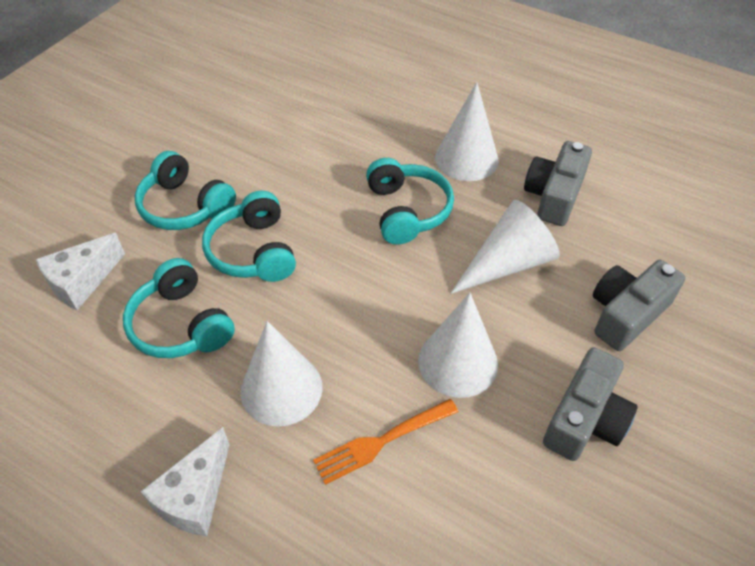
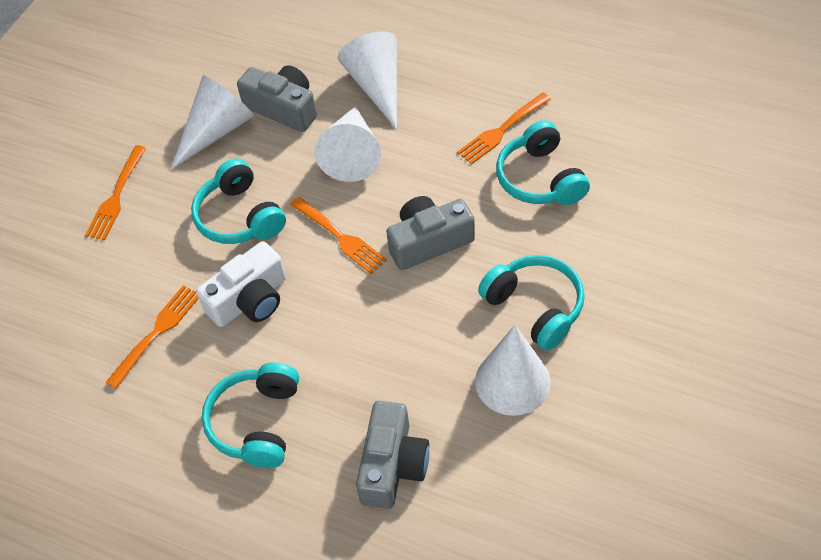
orange fork: [313,399,459,485] = 1 -> [85,145,146,240] [105,285,199,389] [290,197,387,274] [457,93,551,164] = 4
white camera: none = 0 -> [196,241,286,327] = 1
white cheese: [36,233,125,310] [140,427,230,537] = 2 -> none = 0

